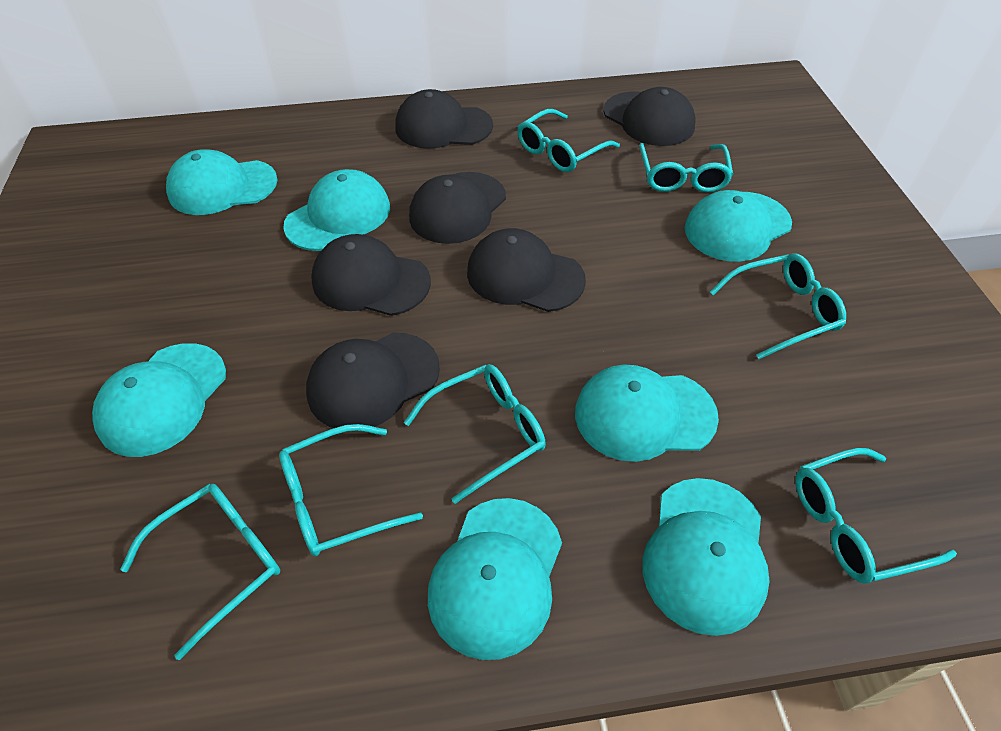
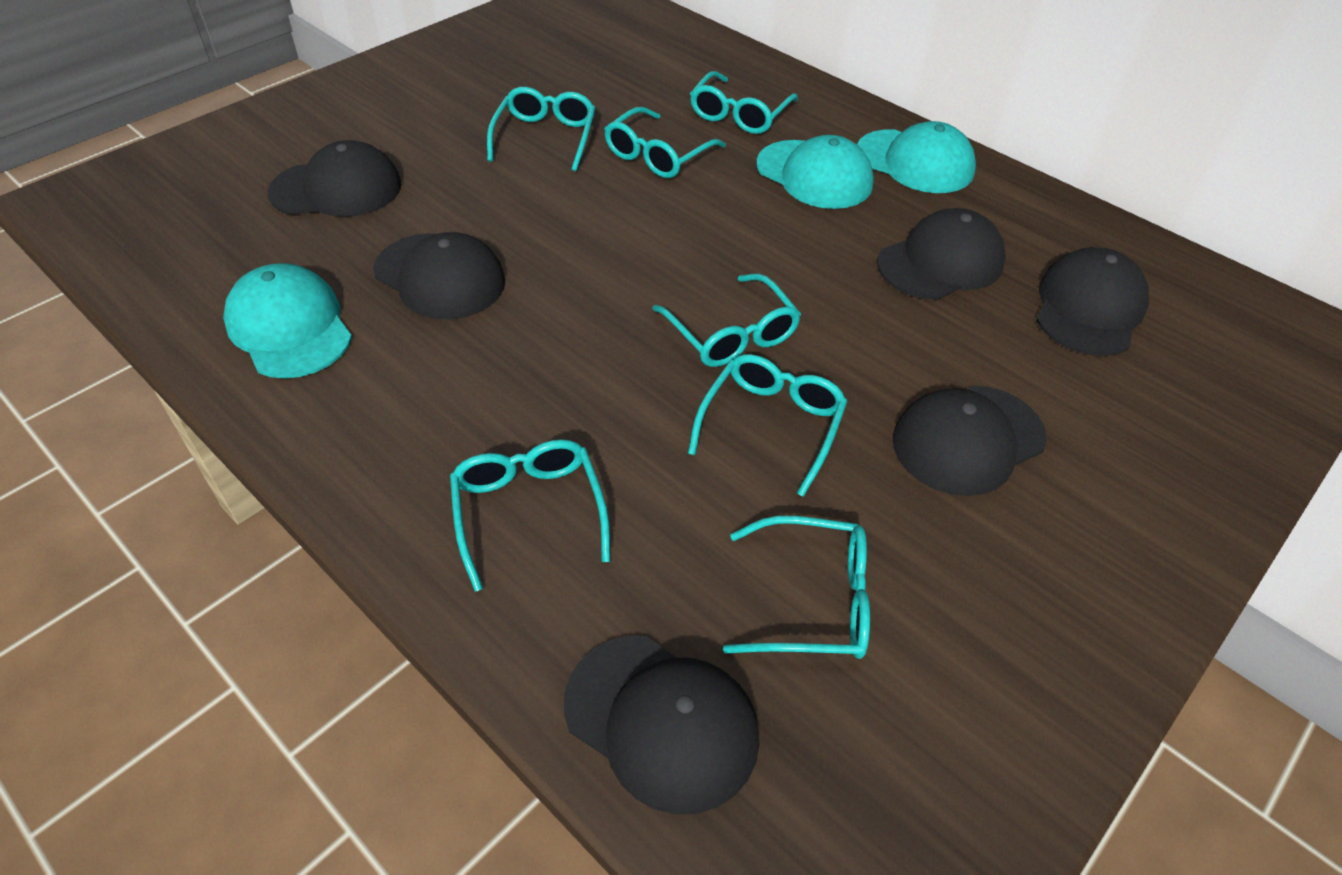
turquoise cap: [92,343,226,457] [166,149,278,215] [283,169,390,251] [428,498,562,660] [575,364,719,462] [642,478,770,636] [684,190,792,262] = 7 -> [223,263,352,379] [757,135,874,209] [857,121,976,193] = 3

